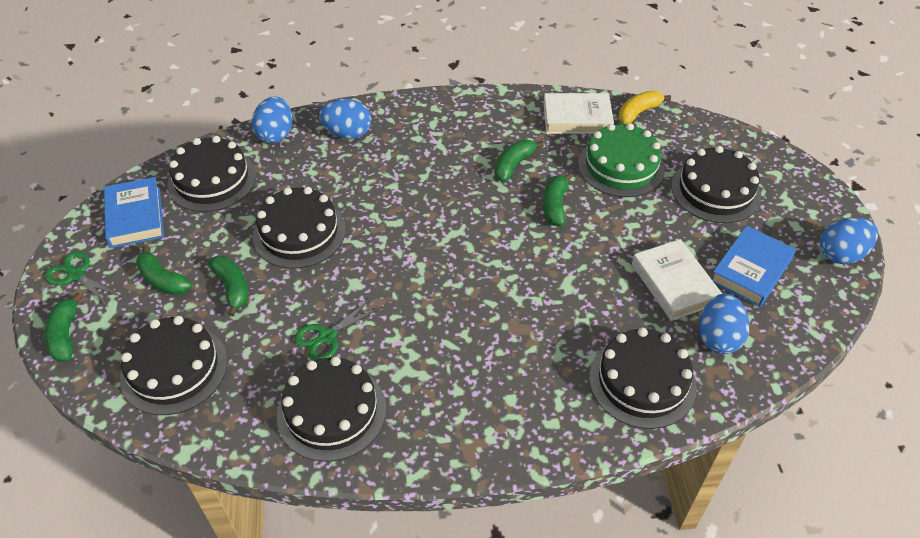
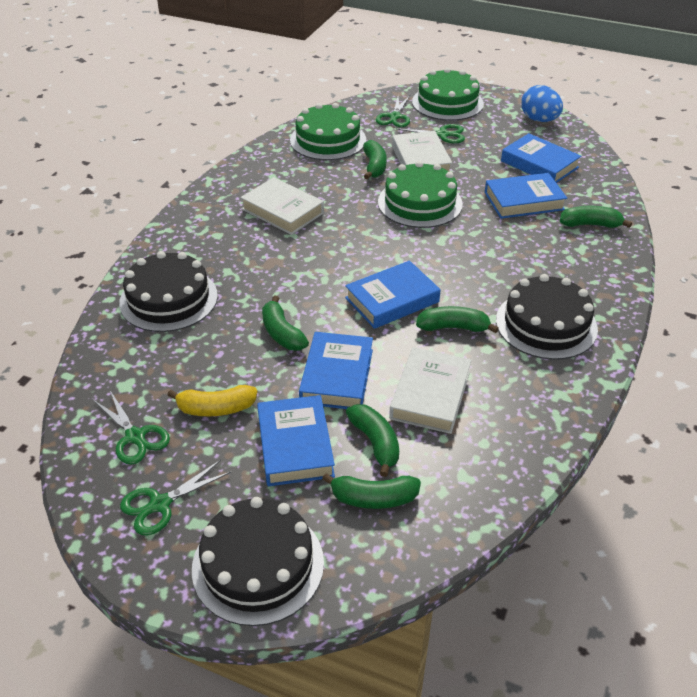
black cake: [120,316,227,415] [167,136,256,212] [253,187,346,269] [277,356,386,462] [589,327,697,429] [671,146,761,223] = 6 -> [119,251,218,332] [192,497,324,626] [496,274,598,360] = 3
blue book: [104,177,164,248] [711,226,796,307] = 2 -> [257,395,335,486] [299,332,373,409] [345,261,441,329] [485,173,567,219] [501,133,581,183] = 5
blue egg: [252,97,292,143] [319,99,371,139] [699,294,750,354] [820,217,878,264] = 4 -> [521,85,563,122] = 1
green banana: [44,292,83,362] [136,245,192,295] [208,256,248,317] [495,140,544,182] [543,172,573,226] = 5 -> [262,296,309,350] [322,473,421,509] [346,404,399,477] [363,140,387,179] [416,306,499,333] [560,206,632,228] = 6
green cake: [578,123,665,197] = 1 -> [290,103,366,160] [378,161,463,228] [412,68,484,121] = 3
green scissors: [45,251,122,305] [294,297,382,361] = 2 -> [93,391,170,465] [120,460,231,536] [376,95,410,127] [397,124,465,144] = 4
white book: [543,93,614,134] [632,239,722,321] = 2 -> [241,177,324,235] [389,347,472,434] [392,131,452,172] = 3

